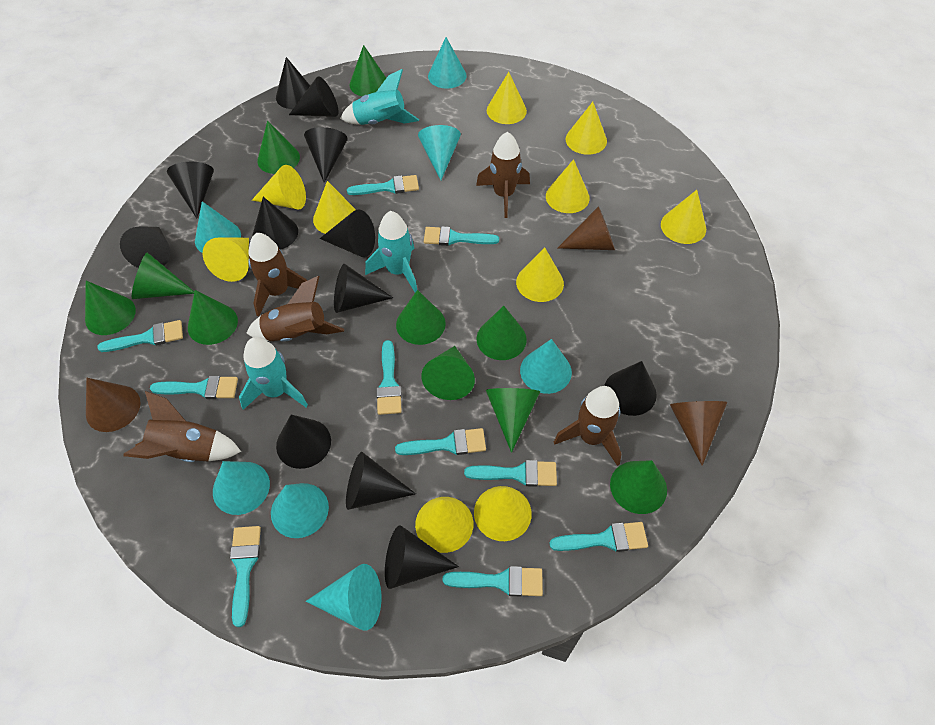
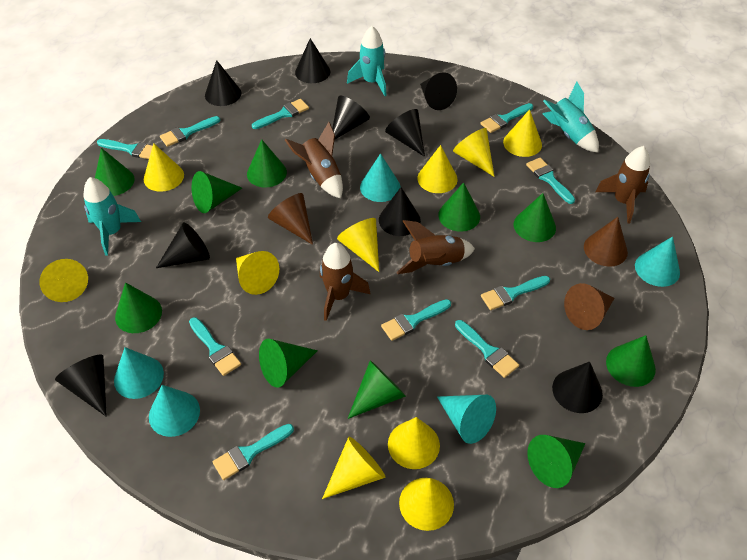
black cone: [120,226,170,268] [167,162,214,218] [253,197,298,250] [276,57,310,109] [276,414,331,469] [289,76,338,117] [304,127,348,183] [320,209,375,257] [334,264,393,313] [346,452,416,510] [385,525,459,589] [604,361,657,416] = 12 -> [55,355,107,417] [156,223,210,268] [205,60,241,106] [295,38,330,83] [332,96,370,140] [379,187,421,236] [385,109,425,157] [420,72,457,110] [552,361,603,413] = 9
brown rocket: [123,391,241,462] [246,276,344,342] [248,233,307,317] [476,132,530,218] [554,386,621,466] = 5 -> [285,122,343,199] [320,243,370,321] [396,220,475,274] [595,146,650,223] = 4
turquoise cone: [195,201,241,253] [213,461,270,515] [271,483,329,538] [306,564,381,631] [418,125,461,180] [428,37,466,89] [520,339,572,394] = 7 -> [114,347,164,399] [149,385,200,437] [360,153,400,202] [437,395,496,444] [635,236,680,287] = 5

